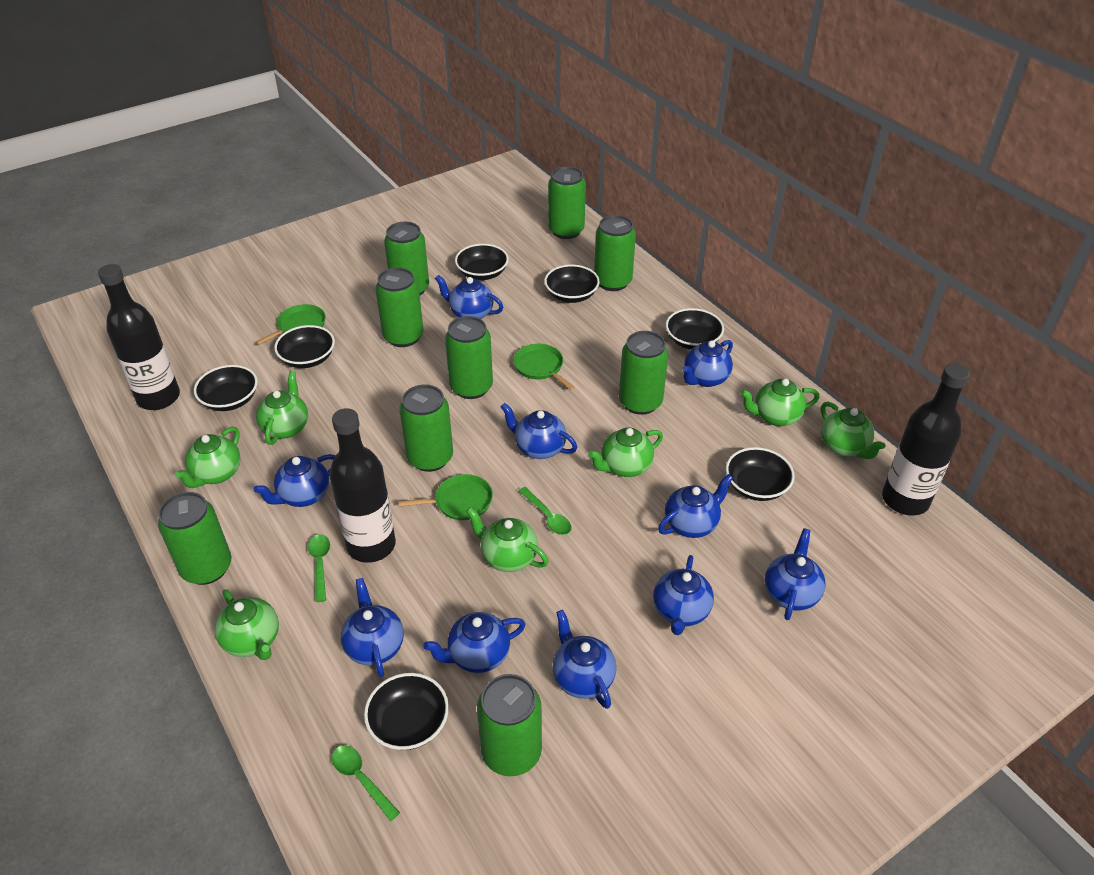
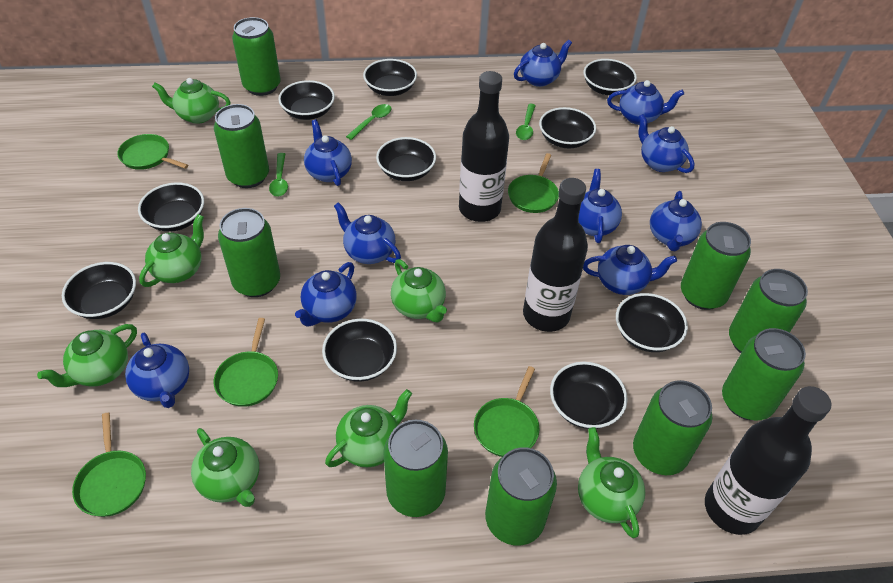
black bowl: [194,365,258,411] [274,325,335,368] [364,673,449,750] [455,244,509,280] [544,265,600,303] [666,308,724,349] [726,447,795,501] = 7 -> [62,262,136,319] [138,182,204,232] [278,80,335,120] [322,319,397,382] [363,59,417,96] [376,137,436,181] [539,107,596,148] [550,362,628,429] [583,59,637,95] [616,293,688,352] = 10
green pan: [256,304,326,345] [398,474,493,520] [513,344,575,390] = 3 -> [72,413,146,517] [117,134,188,170] [214,318,278,407] [474,366,540,457] [508,153,559,213] = 5

